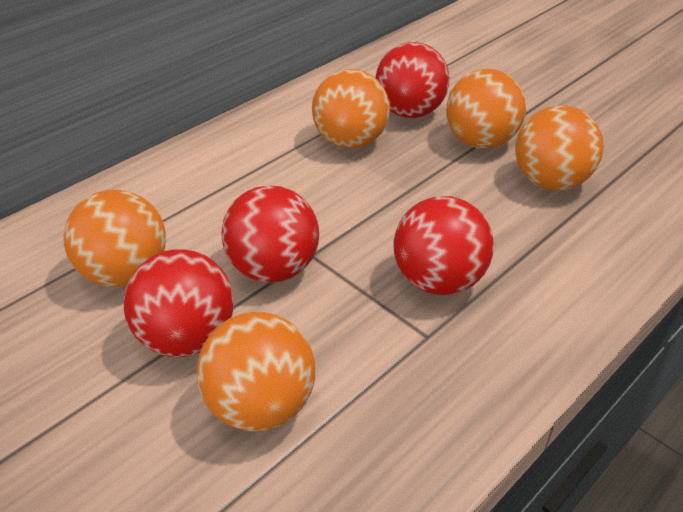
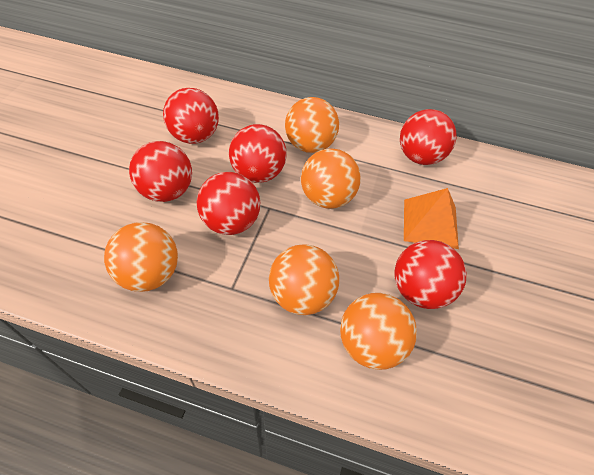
orange pyramid: none = 0 -> [404,188,459,249] = 1
red ball: [124,249,234,357] [221,185,319,283] [375,42,449,118] [393,196,494,295] = 4 -> [129,141,192,202] [163,88,219,144] [196,172,260,235] [229,124,287,183] [395,240,467,309] [400,109,456,165] = 6

